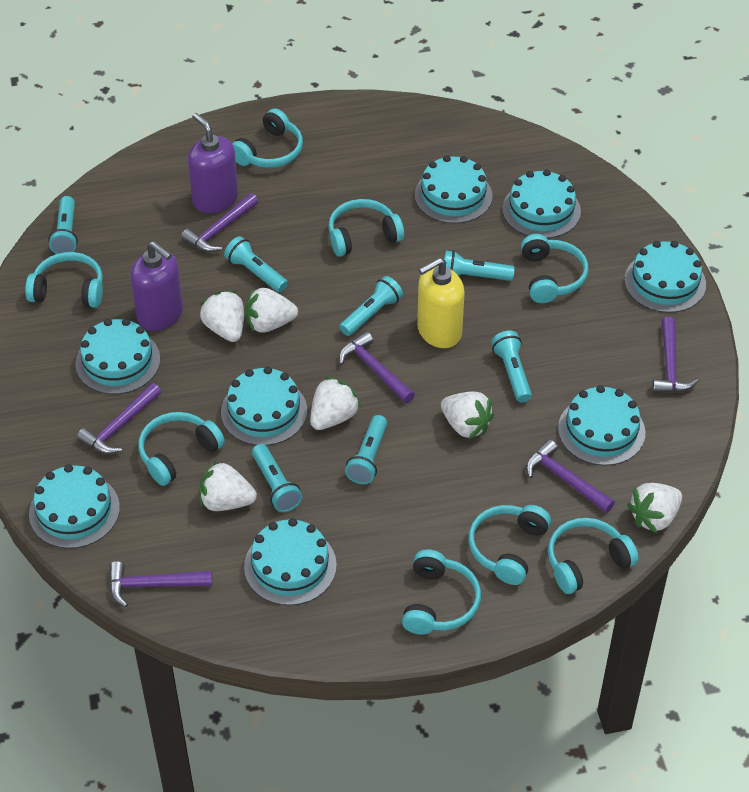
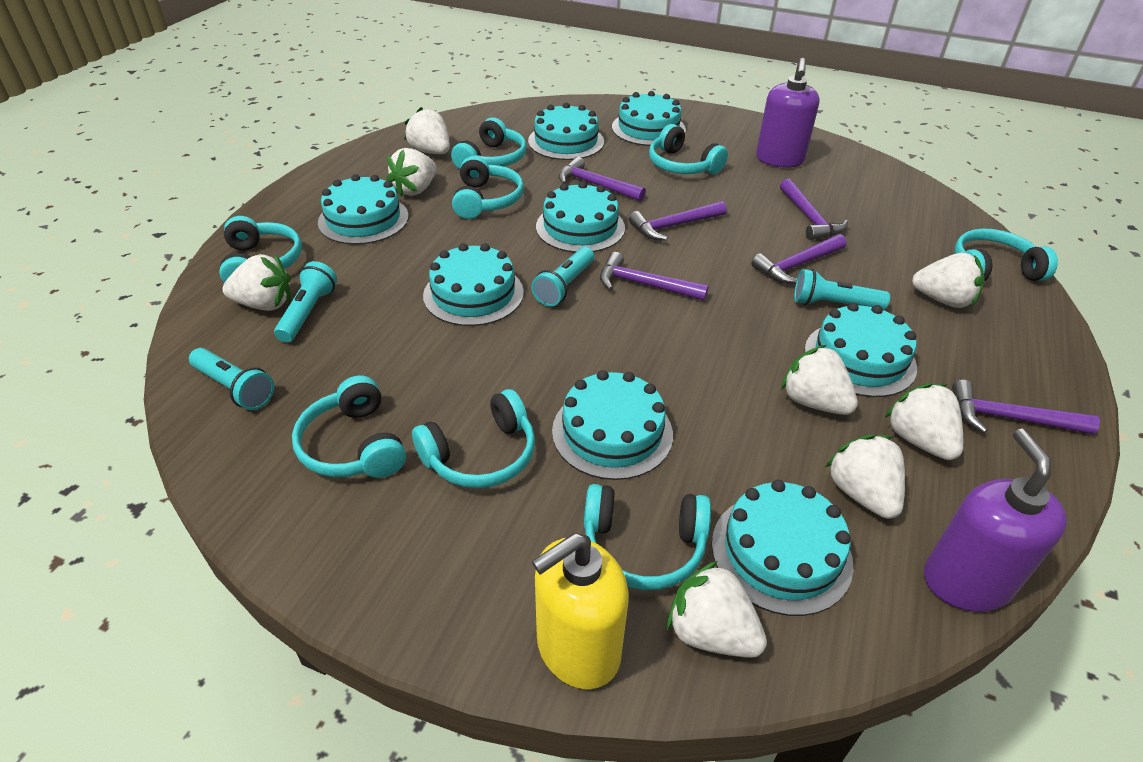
turquoise flashlight: [48,196,78,254] [224,236,288,293] [252,444,302,512] [339,276,403,336] [345,415,387,484] [444,250,515,281] [491,331,532,403] = 7 -> [189,348,274,410] [274,261,337,343] [531,247,594,306] [794,269,890,310] = 4
white strawberry: [199,290,244,342] [199,461,257,511] [245,287,298,333] [310,377,361,430] [441,391,494,440] [627,483,682,533] = 6 -> [222,254,291,311] [386,148,436,197] [404,107,450,154] [667,561,767,658] [781,345,858,415] [826,434,905,519] [885,383,963,460] [912,253,985,308] = 8

